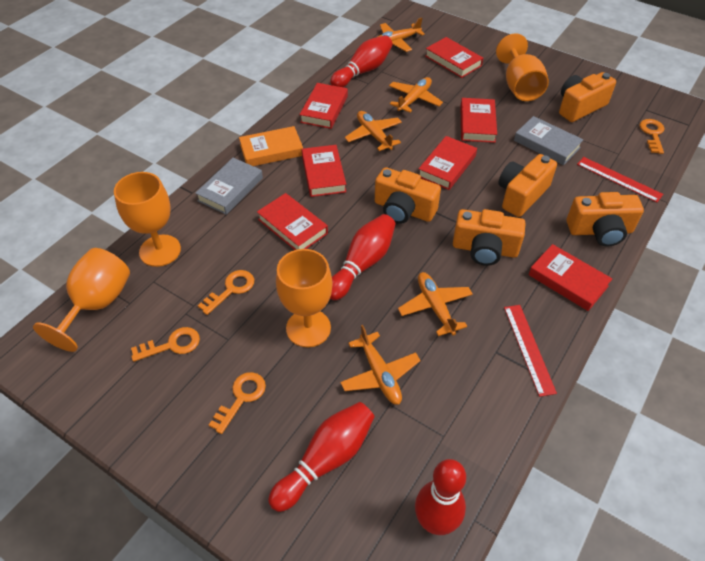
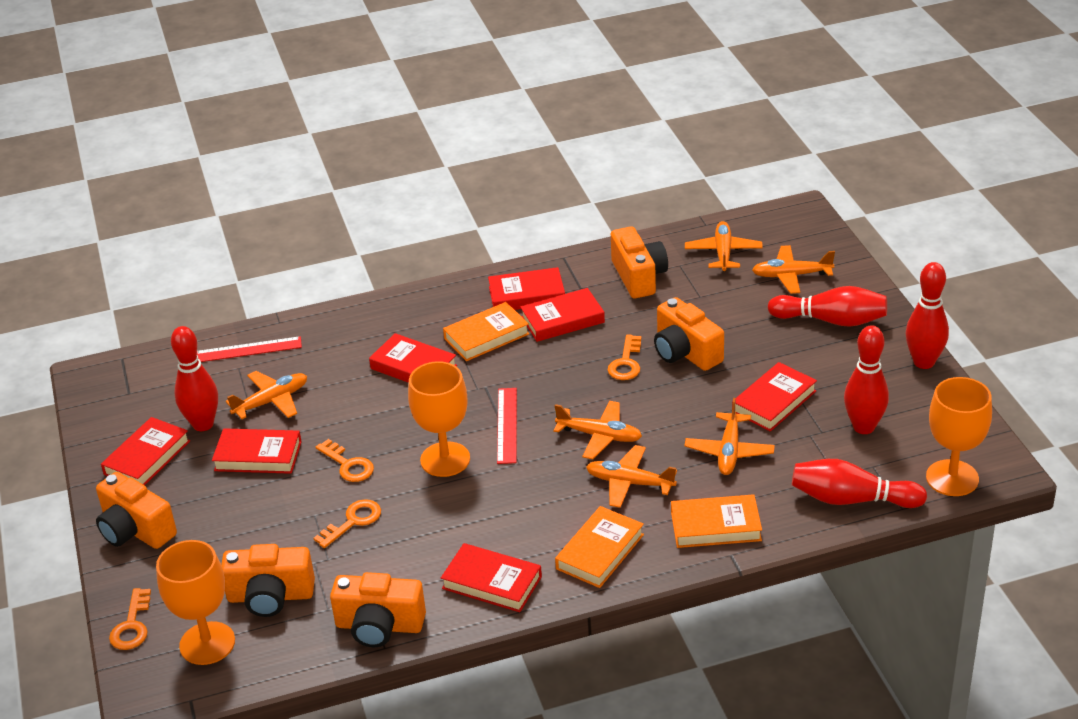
grey book: [195,158,263,215] [514,116,583,165] = 2 -> none = 0
orange book: [239,126,303,166] = 1 -> [443,302,529,361] [555,506,644,588] [671,494,762,548] = 3
orange goblet: [33,248,130,352] [114,172,181,267] [276,249,332,347] [496,33,549,101] = 4 -> [156,540,235,665] [408,361,470,477] [926,377,992,496] = 3
orange plane: [340,325,421,405] [345,111,402,151] [378,18,425,52] [389,77,443,113] [398,272,473,336] = 5 -> [226,371,307,419] [553,401,642,459] [586,445,677,508] [684,398,775,475] [685,221,763,272] [752,245,835,294] = 6
red bowling pin: [268,402,374,512] [330,35,393,87] [330,214,396,300] [415,459,466,535] = 4 -> [171,326,218,431] [768,286,887,327] [792,459,927,508] [844,325,889,434] [905,262,949,369] = 5

